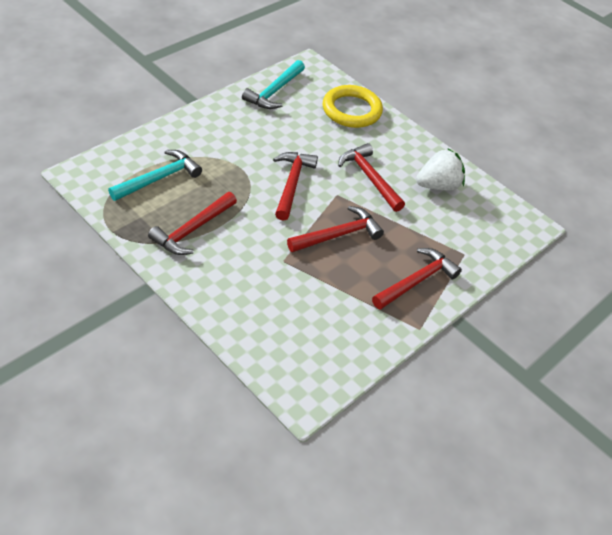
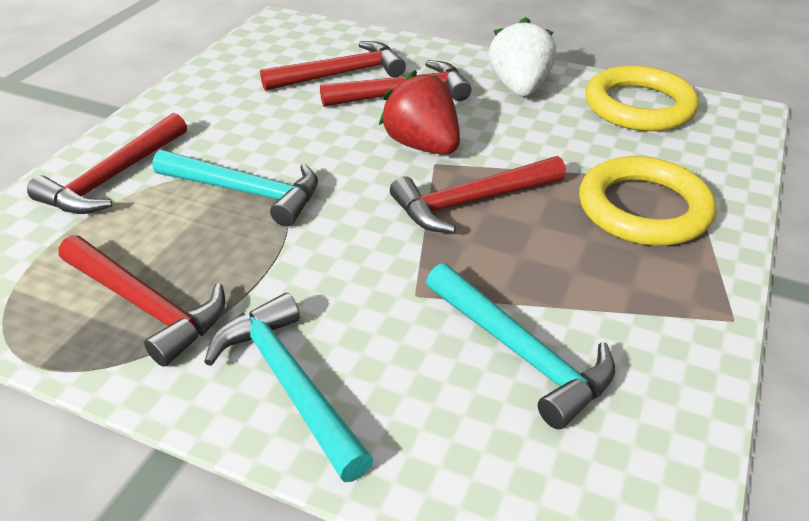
red strawberry: none = 0 -> [379,70,460,155] = 1
turquoise hammer: [108,150,202,201] [242,60,305,109] = 2 -> [152,150,318,227] [204,293,374,482] [426,263,615,429] = 3
yellow ring: [323,85,383,128] = 1 -> [579,156,716,246] [585,66,699,131] = 2

